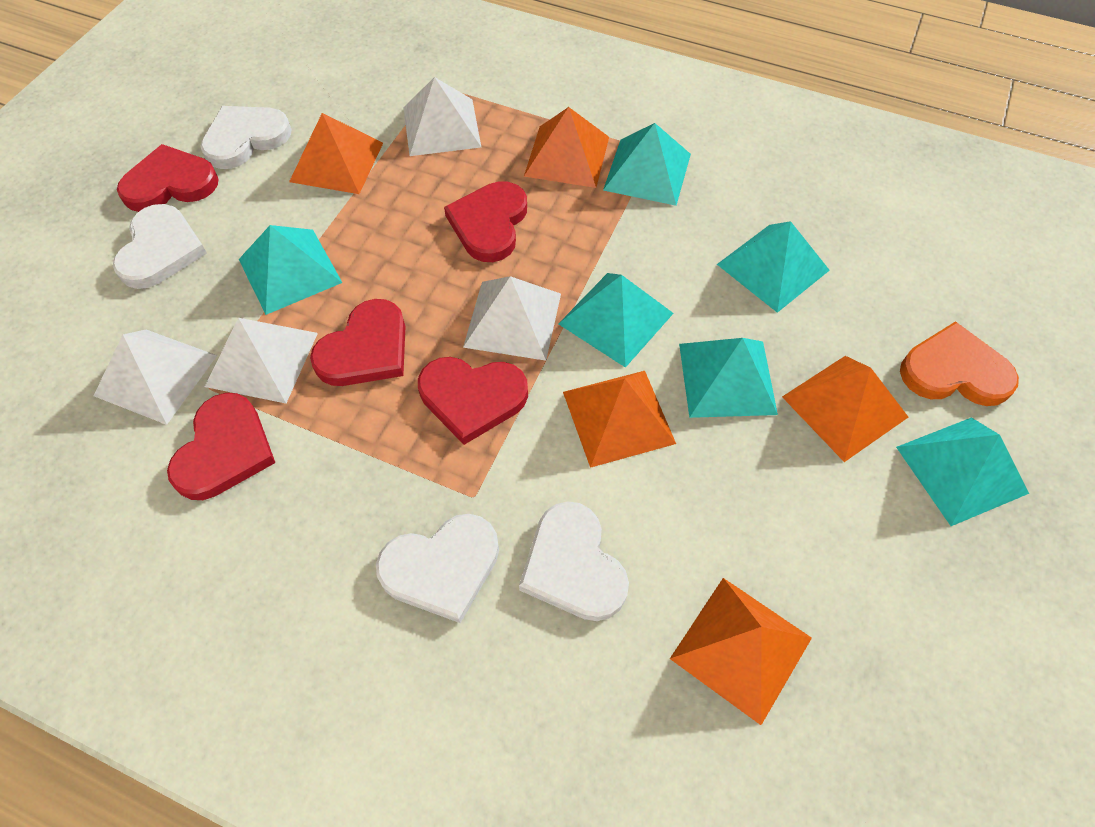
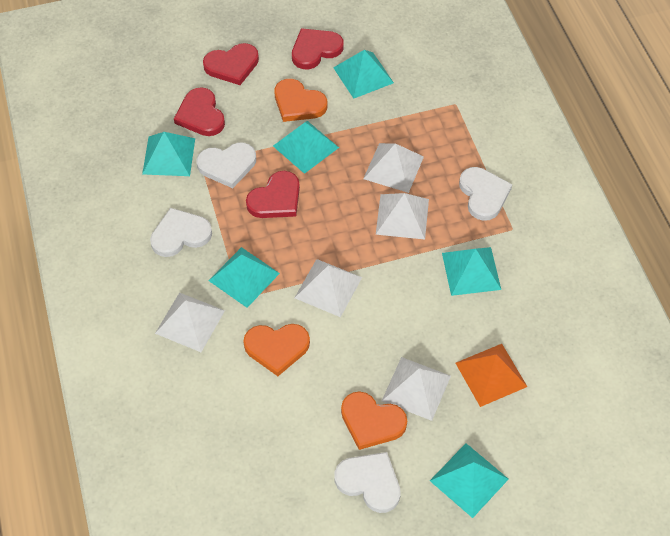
orange heart: [900,321,1019,406] = 1 -> [243,324,310,376] [274,79,327,122] [341,392,407,450] = 3
orange pyramid: [289,113,383,194] [524,107,609,188] [563,371,676,468] [670,578,812,725] [782,356,908,462] = 5 -> [456,344,528,407] = 1
red heart: [117,144,219,212] [167,393,275,500] [310,299,405,386] [418,357,528,445] [444,181,527,262] = 5 -> [174,87,225,136] [203,43,259,85] [246,171,300,218] [292,28,343,69] = 4
white pyramid: [94,329,217,425] [205,318,318,404] [403,77,481,156] [463,276,561,361] = 4 -> [155,292,225,352] [295,259,362,317] [363,143,424,193] [376,193,429,240] [382,357,451,421] = 5

